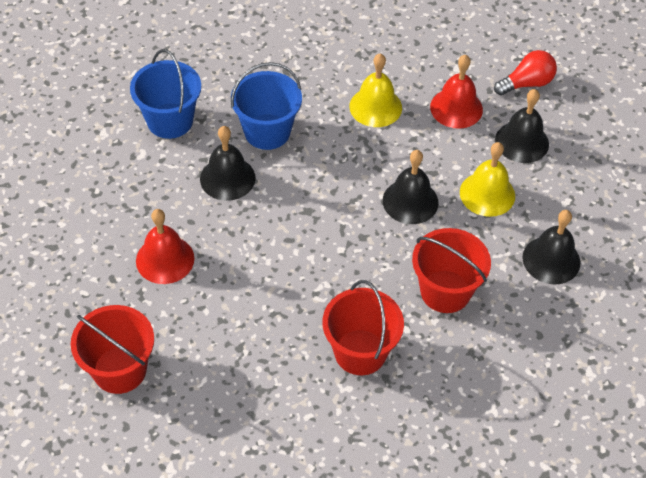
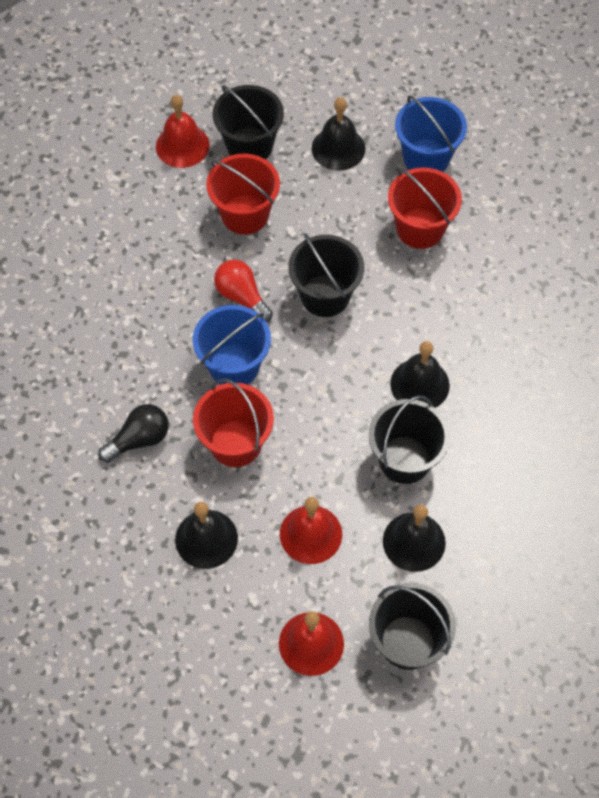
black bucket: none = 0 -> [213,85,284,159] [288,233,364,317] [369,395,450,484] [369,582,456,670] = 4
black light bulb: none = 0 -> [98,404,169,463] = 1
red bell: [136,209,194,284] [430,55,483,129] = 2 -> [156,95,210,168] [279,611,344,676] [280,497,342,564] = 3
yellow bell: [349,53,402,127] [460,142,515,217] = 2 -> none = 0

